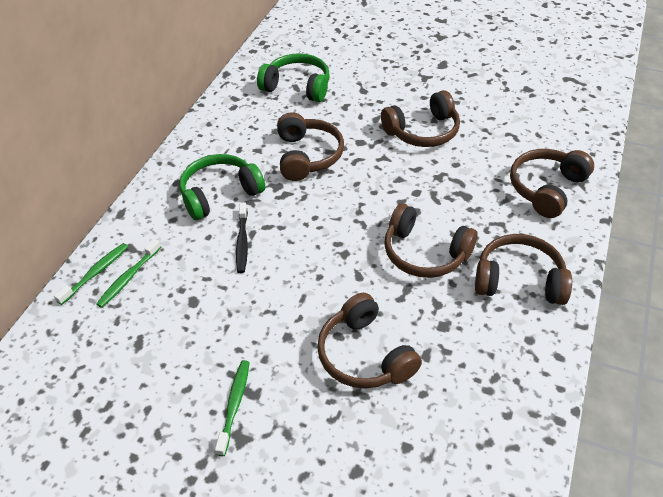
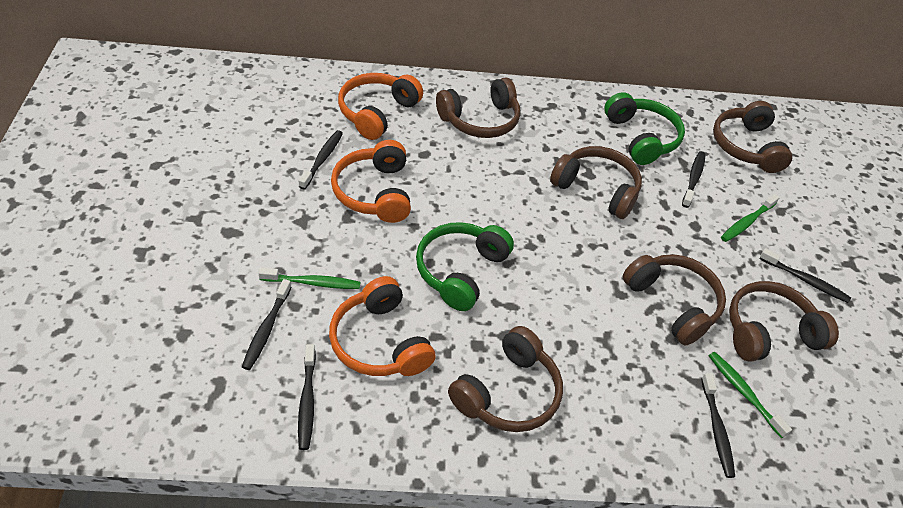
black toothbrush: [236,202,248,273] = 1 -> [242,279,292,370] [298,344,316,450] [299,130,343,189] [682,151,706,208] [701,373,735,478] [759,248,851,303] = 6
orange headphones: none = 0 -> [329,276,436,376] [331,140,411,223] [338,73,423,140] = 3

